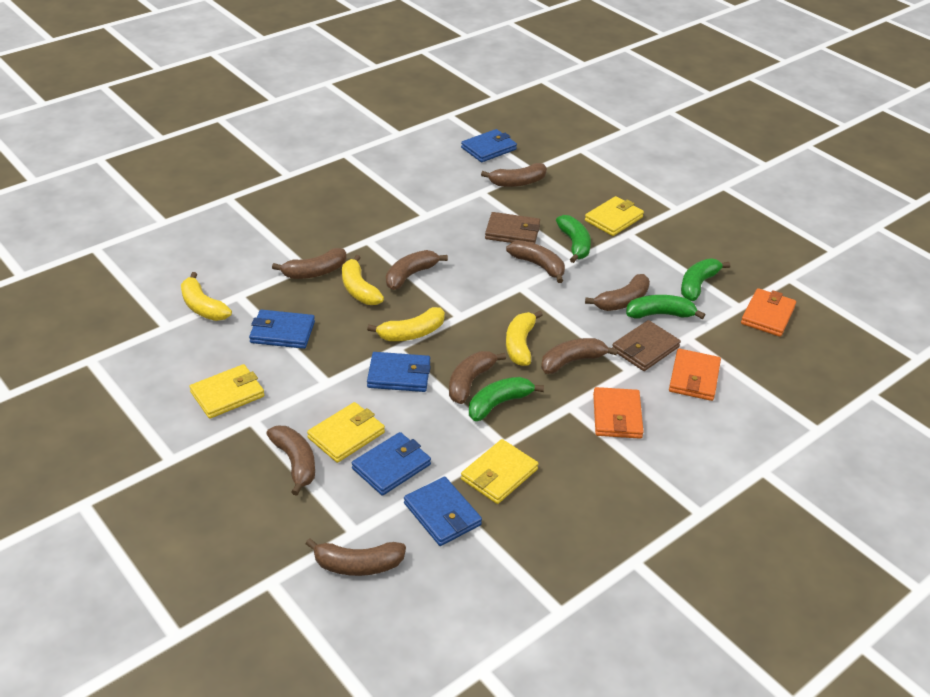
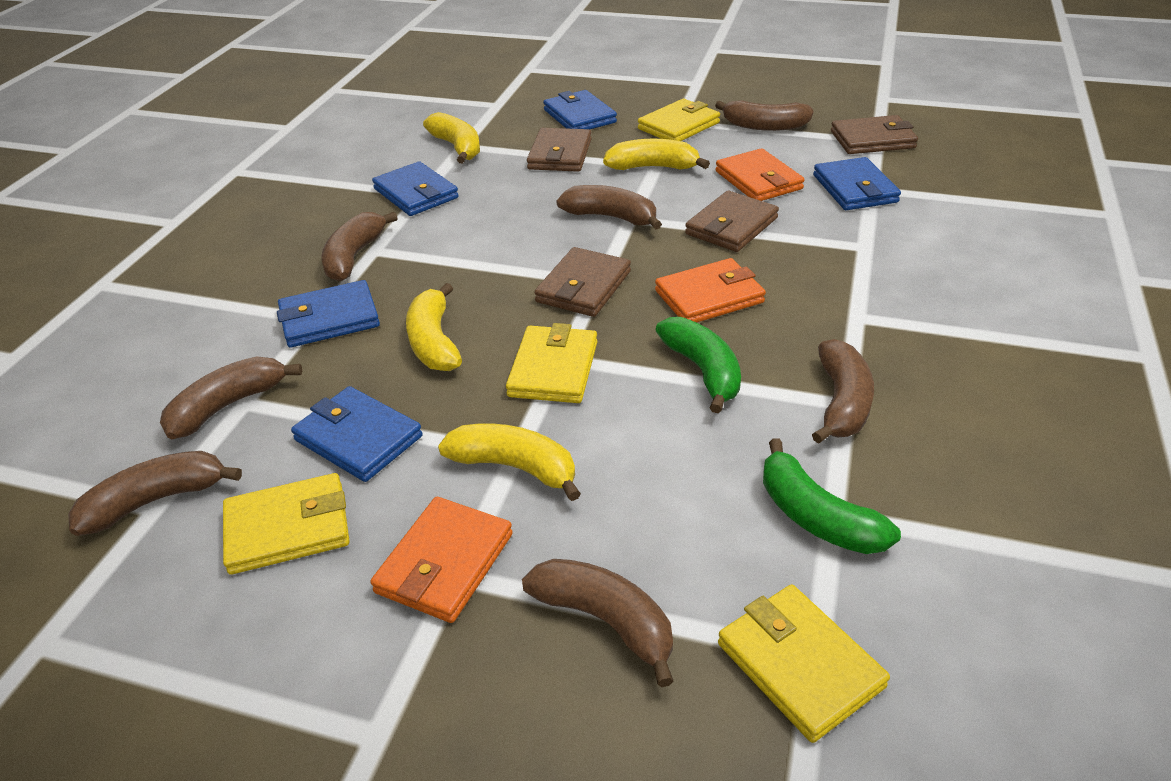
brown banana: [266,426,315,496] [272,248,347,279] [306,538,406,576] [386,250,448,290] [449,351,506,404] [481,163,547,187] [506,240,565,283] [541,338,618,374] [585,274,650,311] = 9 -> [68,451,242,536] [160,356,302,439] [321,212,398,282] [522,559,673,687] [556,185,662,230] [715,100,814,131] [812,339,874,444] = 7
brown wallet: [485,212,540,244] [612,320,681,371] = 2 -> [527,128,592,172] [534,247,631,317] [685,191,779,252] [831,115,918,154] = 4
green banana: [469,377,544,421] [556,215,591,263] [626,295,705,319] [681,259,730,301] = 4 -> [656,317,741,413] [763,439,901,554] = 2

